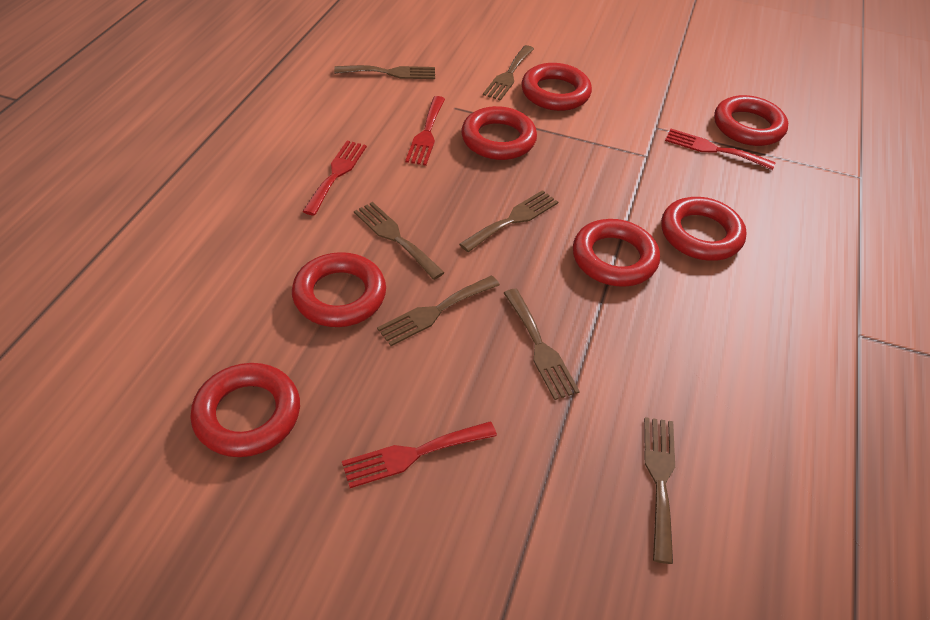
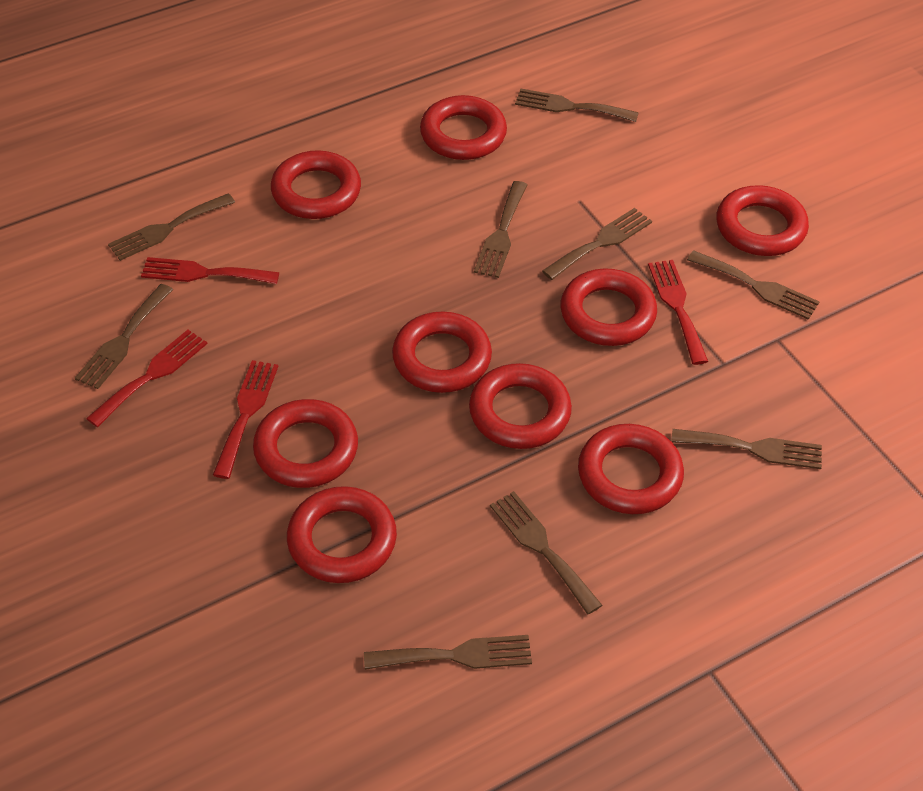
brown fork: [334,65,435,79] [354,202,445,280] [377,276,500,346] [459,190,558,252] [483,45,534,101] [504,289,580,400] [644,417,675,564] = 7 -> [75,284,173,389] [108,193,235,261] [364,635,532,670] [474,181,527,278] [490,491,602,615] [515,88,639,122] [542,208,652,280] [671,429,822,469] [687,250,820,320] = 9
red ring: [190,363,300,457] [292,252,386,327] [461,106,537,160] [521,63,592,111] [573,219,660,287] [661,197,747,261] [714,95,788,146] = 7 -> [253,399,358,488] [271,150,361,219] [287,486,397,583] [392,311,492,393] [420,95,507,160] [469,363,572,449] [560,268,657,346] [578,424,684,514] [716,185,809,256] = 9

